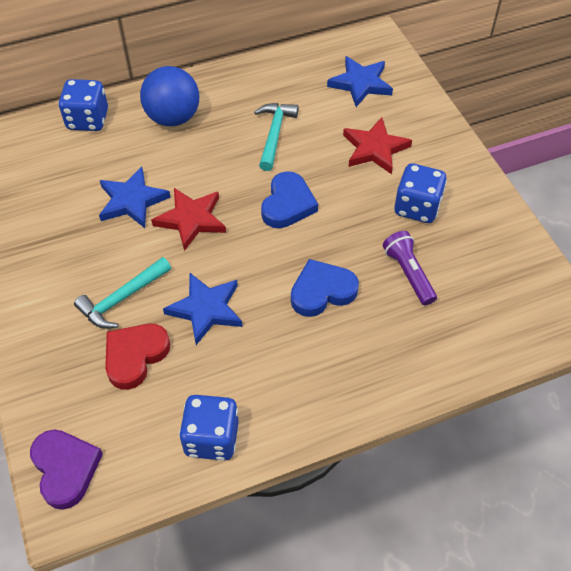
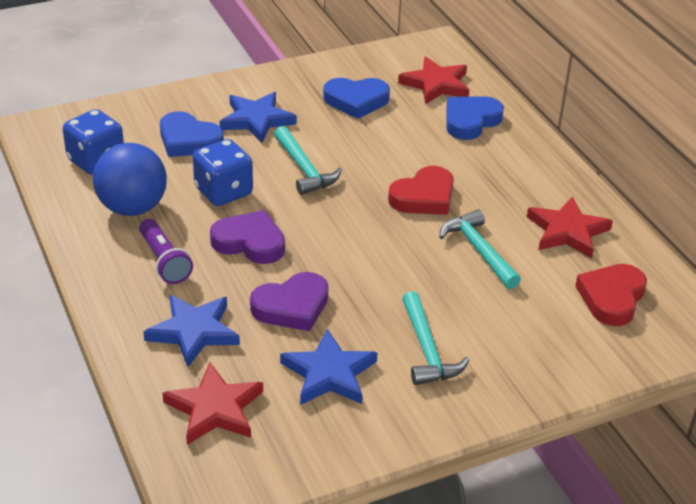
blue dice: [58,79,108,131] [179,395,239,461] [394,163,447,223] = 3 -> [63,109,124,175] [193,139,253,206] = 2
blue heart: [261,171,318,228] [291,259,359,317] = 2 -> [160,111,224,157] [323,78,390,119] [446,96,504,140] = 3
purple heart: [30,430,103,510] = 1 -> [210,210,285,264] [250,272,329,331] = 2
red heart: [105,324,170,390] = 1 -> [388,166,454,215] [575,264,647,326] = 2
red star: [151,188,226,251] [343,117,412,174] = 2 -> [162,363,263,445] [398,56,469,104] [527,196,613,258] = 3
turquoise hammer: [74,257,171,329] [254,103,299,171] = 2 -> [274,126,342,195] [402,291,469,385] [439,209,521,289] = 3

